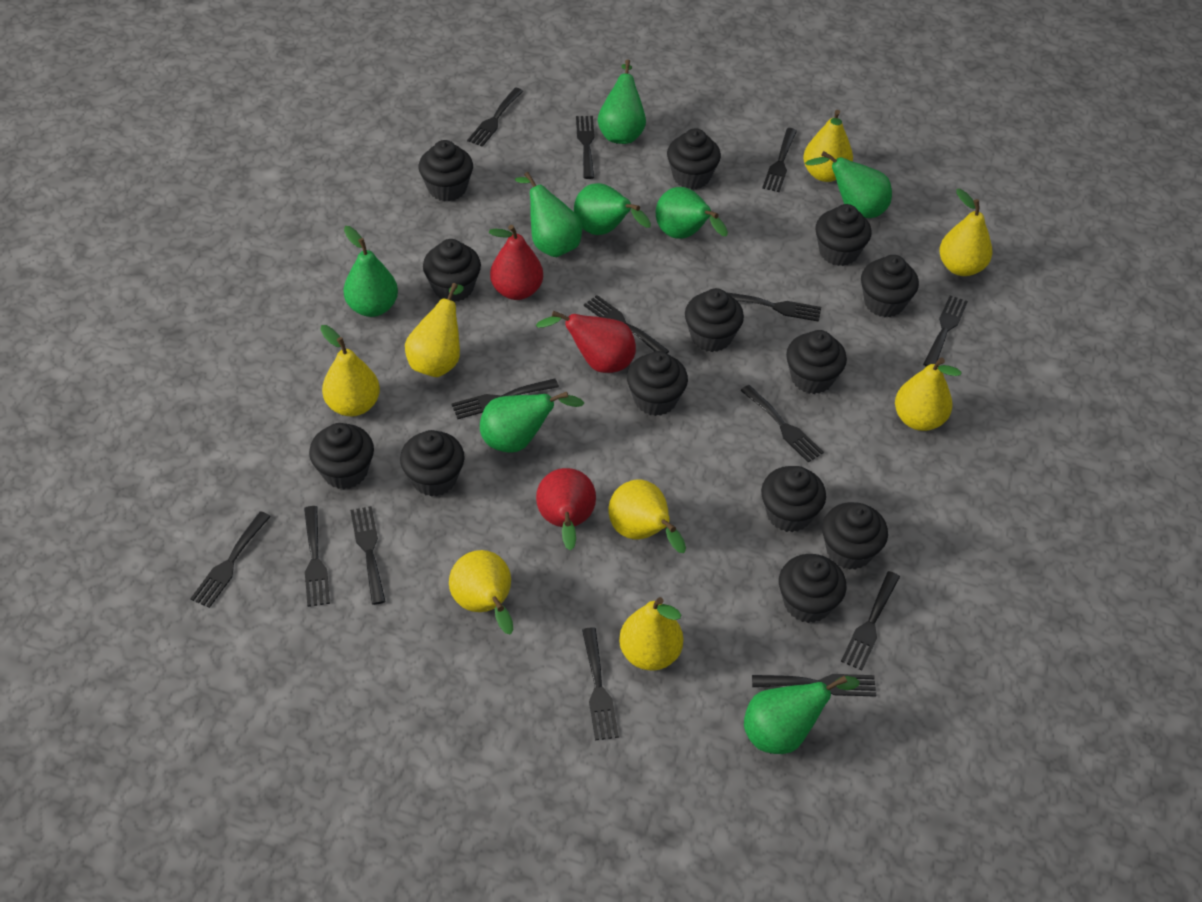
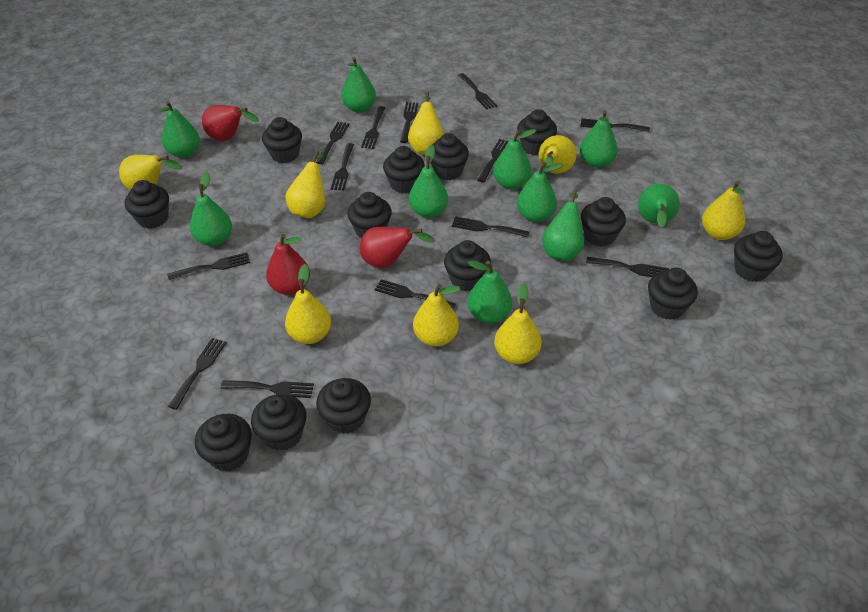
black fork: [190,511,271,608] [304,506,330,607] [350,506,386,605] [451,378,559,419] [467,88,523,147] [576,116,595,179] [582,627,619,740] [584,295,669,353] [726,292,821,322] [740,385,824,463] [752,674,876,697] [762,128,797,192] [841,571,900,671] [923,295,968,367] = 14 -> [167,252,250,280] [168,338,227,410] [221,380,314,398] [316,122,349,164] [331,143,354,191] [361,106,385,149] [375,279,456,309] [400,102,418,143] [452,216,529,238] [458,73,497,110] [477,139,508,183] [580,118,650,132] [586,257,669,277] = 13
green pear: [343,226,398,317] [480,392,584,453] [515,172,582,257] [574,183,651,235] [597,60,646,144] [656,187,728,239] [744,676,859,754] [805,151,892,218] = 8 -> [158,101,200,158] [190,172,232,246] [341,57,376,113] [409,145,448,218] [467,260,512,323] [493,129,537,190] [517,162,563,222] [542,190,584,261] [580,110,618,168] [638,184,680,228] = 10

